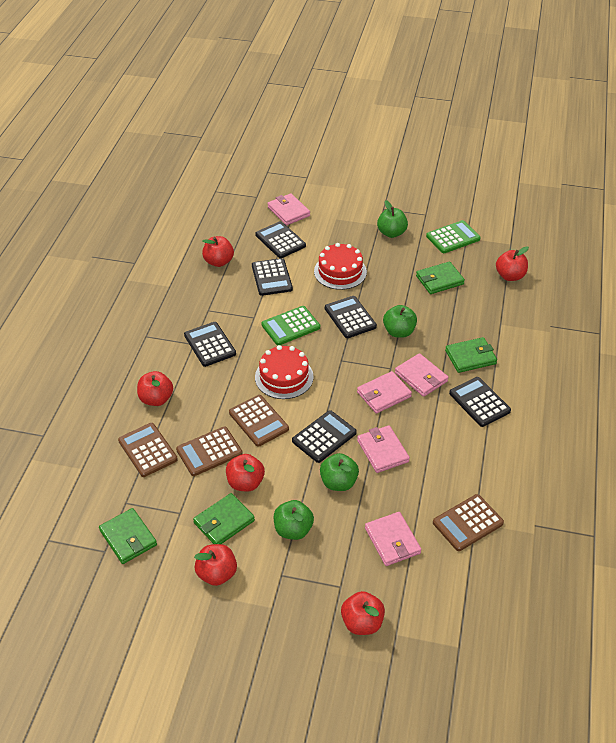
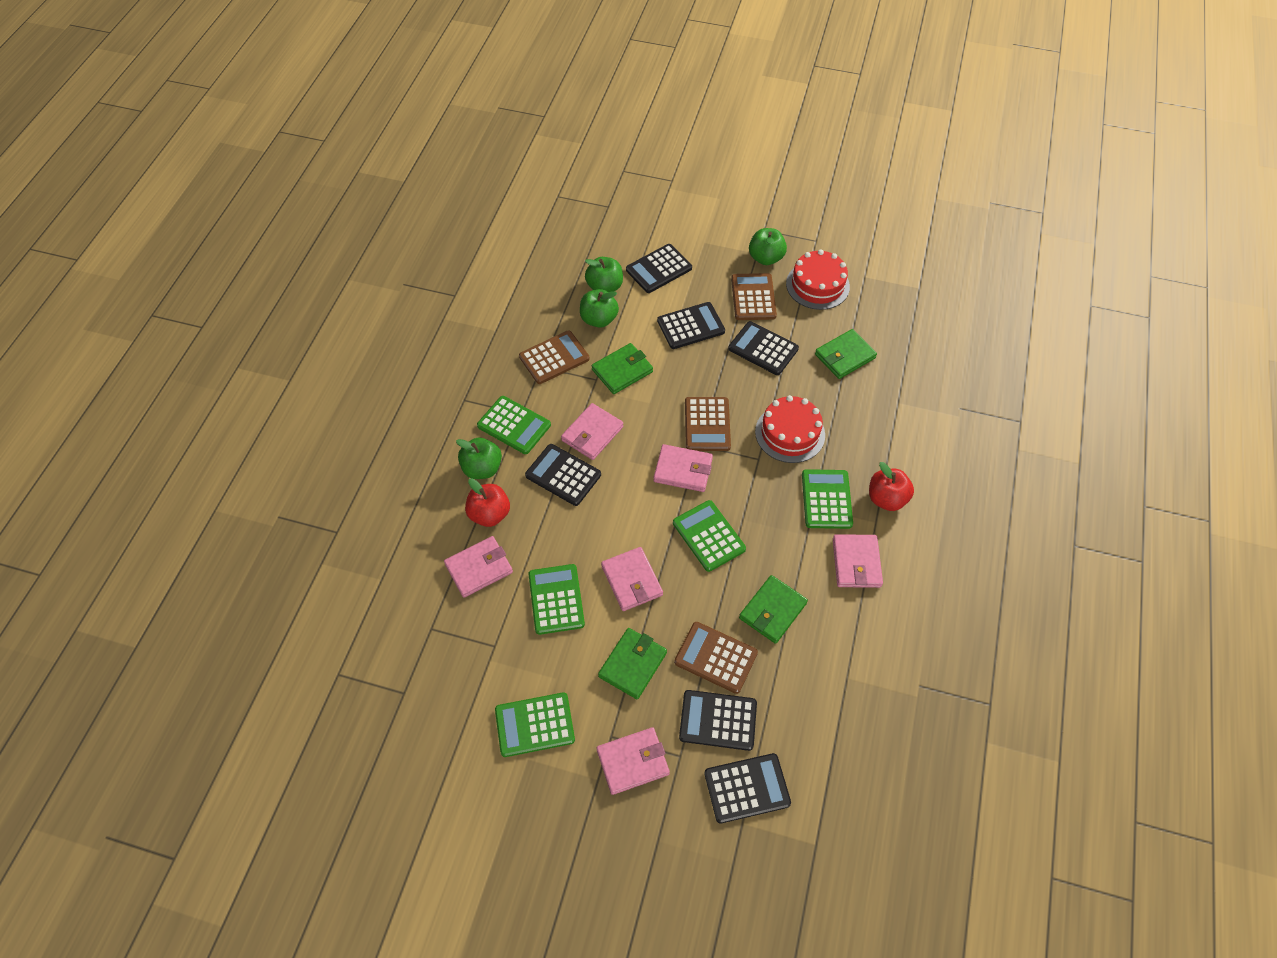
green calculator: [261,306,320,345] [426,220,481,253] = 2 -> [477,396,551,454] [495,692,575,757] [529,564,585,635] [673,500,746,572] [802,469,853,529] = 5
pink wallet: [267,193,310,225] [357,371,412,414] [357,425,410,473] [365,512,422,566] [395,353,449,397] = 5 -> [444,536,513,598] [561,403,623,460] [596,727,670,795] [601,547,663,611] [654,444,713,492] [833,534,883,588] = 6
red apple: [137,371,173,406] [194,544,237,586] [202,236,234,267] [226,454,265,492] [341,591,385,635] [496,246,529,281] = 6 -> [465,478,510,527] [869,462,914,511] = 2

